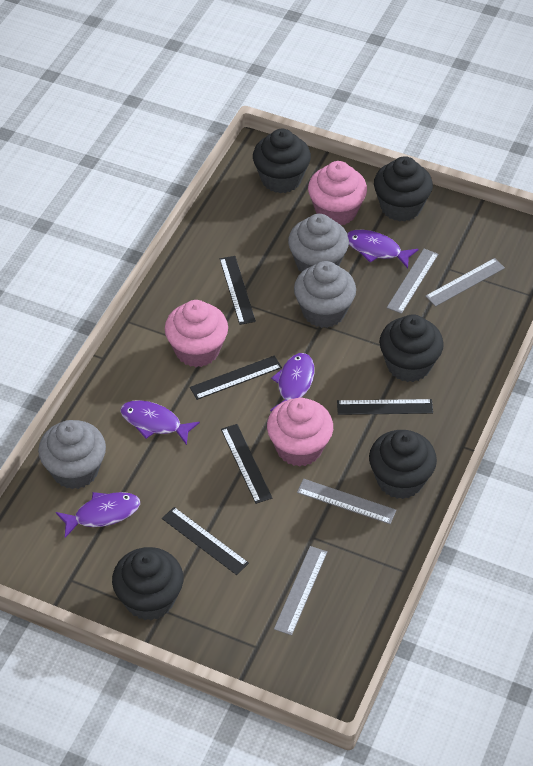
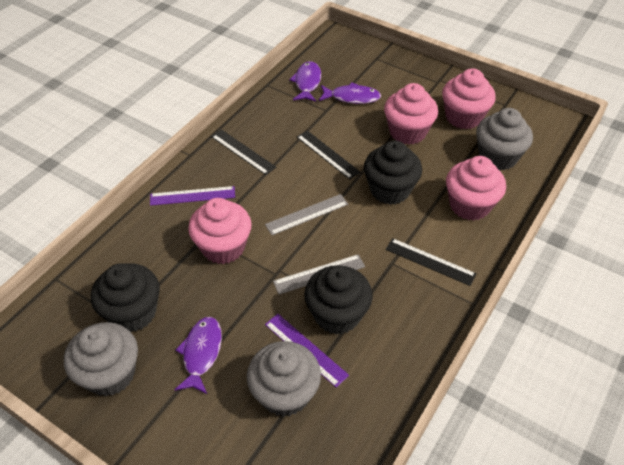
black cupcake: [112,547,183,620] [253,129,311,193] [369,430,437,499] [374,156,433,222] [379,314,444,382] = 5 -> [91,263,160,332] [304,265,373,335] [364,141,422,205] = 3
black ruler: [162,507,249,575] [190,355,282,400] [220,256,256,325] [221,424,272,504] [337,399,433,415] = 5 -> [211,130,276,175] [297,131,361,179] [386,238,476,286] = 3
grey ruler: [274,546,327,635] [297,479,396,524] [387,249,438,314] [425,258,505,307] = 4 -> [265,194,348,235] [273,254,365,294] = 2
pink cupcake: [165,300,228,367] [267,398,333,467] [308,161,367,225] = 3 -> [188,198,252,264] [384,83,438,145] [442,68,496,129] [446,156,506,221] = 4
purple fish: [56,492,140,538] [120,400,200,445] [270,353,315,411] [347,230,419,268] = 4 -> [175,317,222,394] [289,61,321,102] [319,82,381,104] = 3
purple ruler: none = 0 -> [150,186,235,206] [265,314,349,388] = 2

